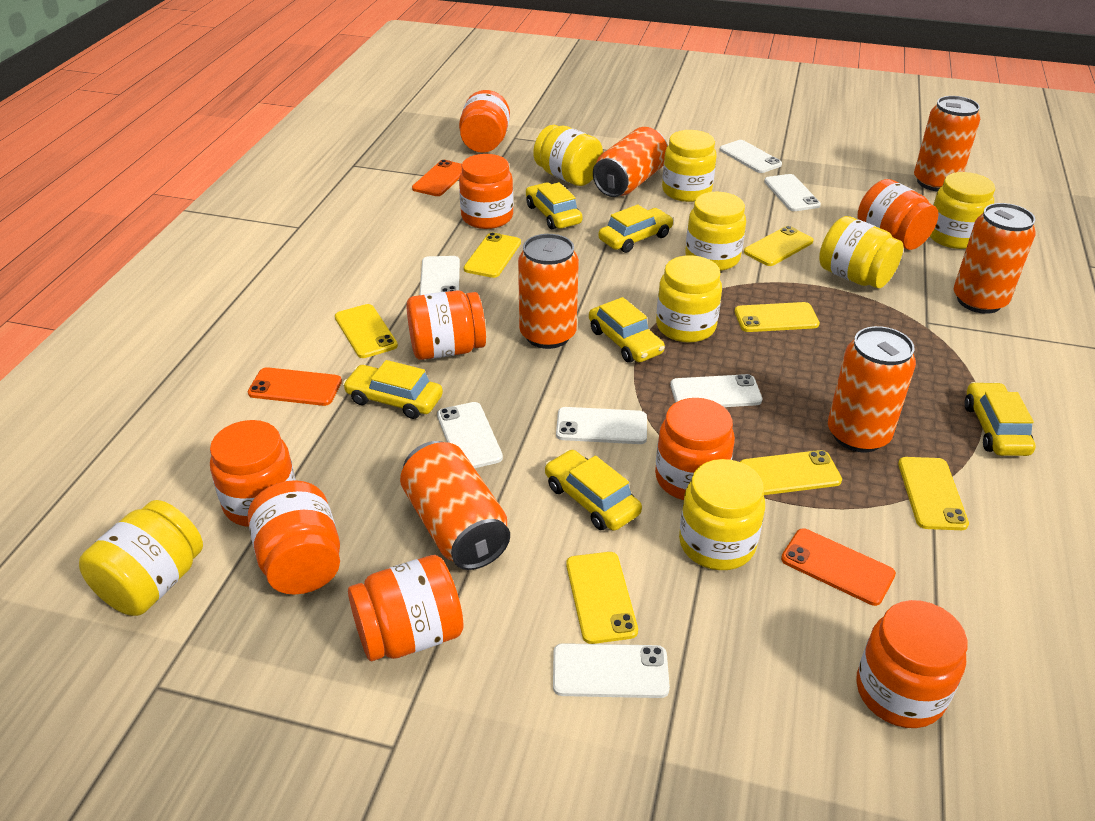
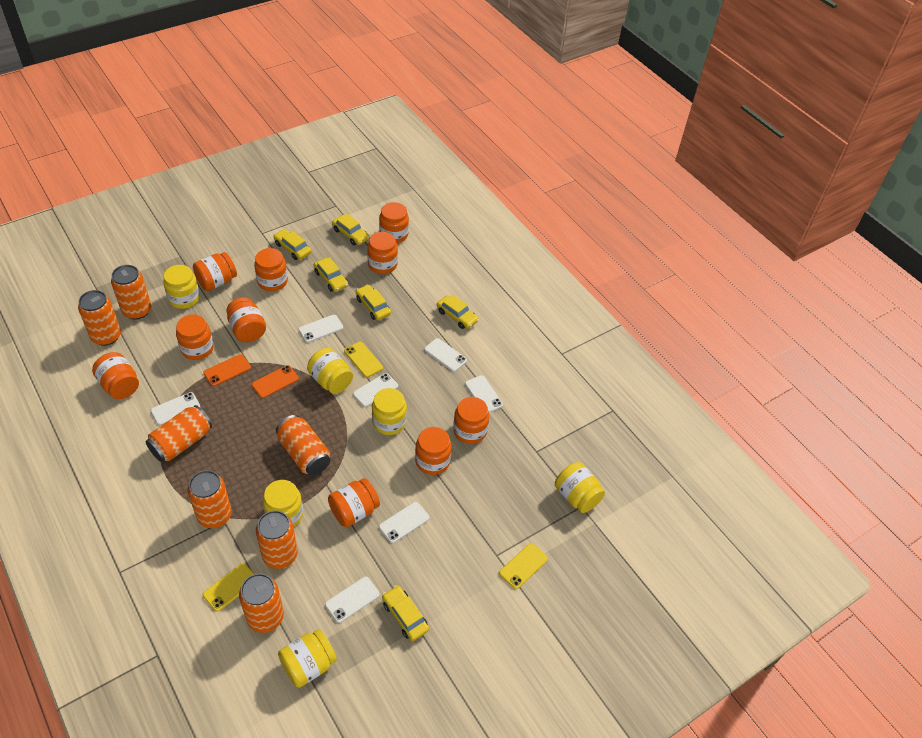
orange can: [400,441,510,570] [518,234,579,349] [593,127,667,197] [828,326,916,452] [914,96,980,191] [954,203,1036,314] = 6 -> [78,290,121,346] [111,265,151,320] [146,405,212,462] [188,470,232,528] [239,573,284,633] [256,510,298,569] [276,415,330,475] = 7
orange jar: [210,420,296,527] [247,480,340,595] [348,555,464,661] [406,290,486,360] [459,90,510,153] [459,154,513,229] [655,398,735,500] [856,600,968,728] [858,179,938,250] = 9 -> [92,352,139,399] [176,314,214,360] [193,252,237,291] [226,297,266,342] [254,248,288,291] [328,478,380,527] [367,232,398,274] [379,202,409,243] [415,427,452,475] [453,397,489,444] = 10
orange phone: [248,367,342,406] [412,160,462,196] [781,528,896,606] = 3 -> [203,354,251,386] [252,365,299,398] = 2
yellow jar: [79,500,203,616] [533,125,603,186] [656,255,722,343] [662,130,717,202] [679,459,765,570] [685,192,746,271] [819,216,903,288] [930,172,995,249] = 8 -> [163,265,200,309] [263,480,303,527] [278,629,337,688] [307,348,353,394] [372,388,407,435] [555,462,605,513] = 6
yellow phone: [335,304,398,358] [464,232,521,278] [566,552,638,644] [734,302,820,332] [740,450,842,495] [744,226,814,266] [898,457,969,530] = 7 -> [203,563,254,612] [344,342,383,377] [499,543,548,589] = 3

